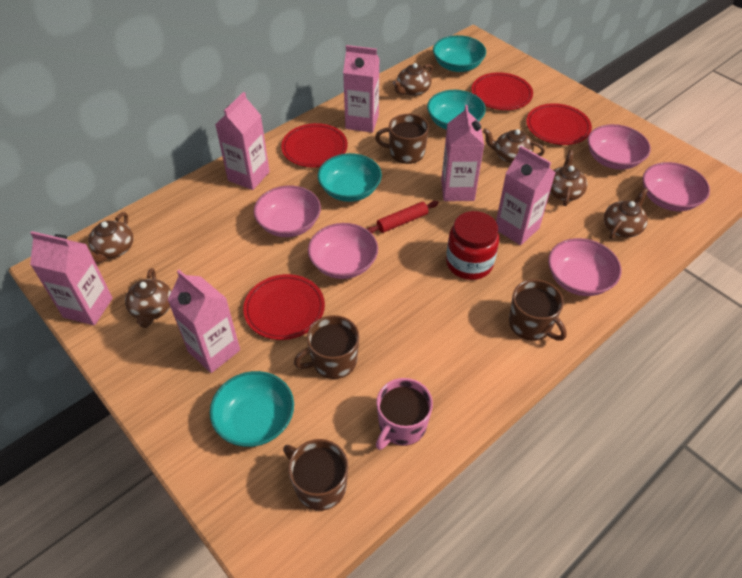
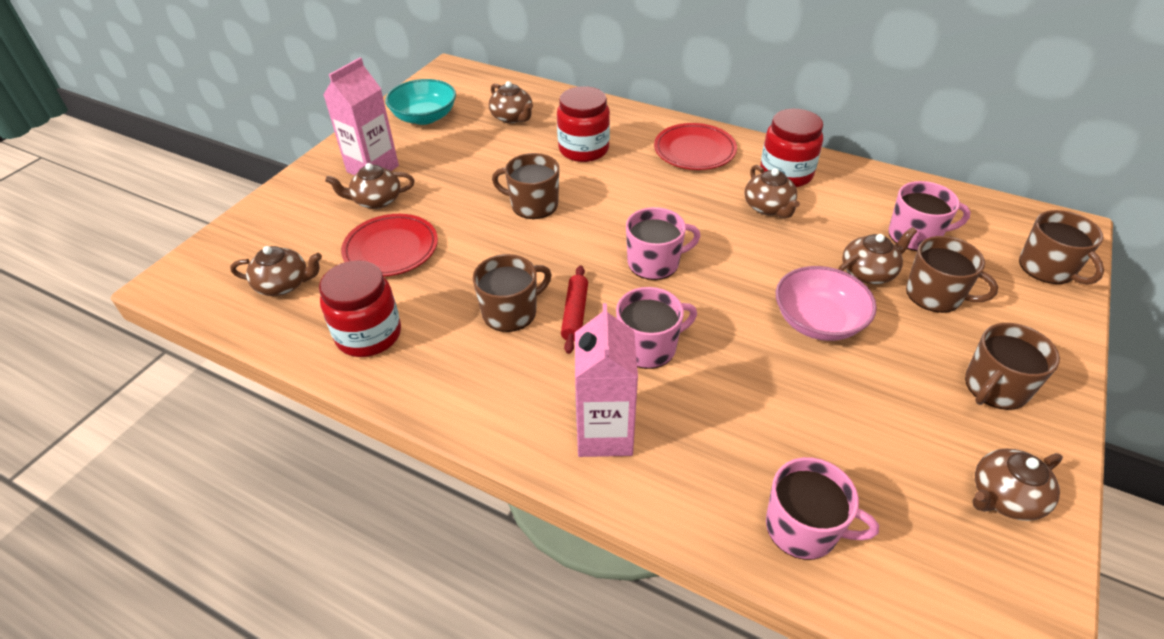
brown mug: [283,439,348,511] [294,315,359,379] [375,114,429,164] [509,279,567,341] = 4 -> [473,254,552,332] [492,153,559,219] [906,236,998,313] [965,323,1060,410] [1019,210,1104,285] = 5
pink bowl: [254,186,321,237] [308,223,378,279] [548,238,621,296] [588,124,651,170] [643,162,710,211] = 5 -> [776,266,877,341] = 1
pink carton: [30,231,113,325] [168,270,240,373] [215,92,270,190] [343,45,380,133] [441,105,484,201] [496,146,556,245] = 6 -> [323,58,399,176] [575,303,638,457] = 2
pink mug: [376,378,433,450] = 1 -> [616,287,697,369] [626,207,700,280] [766,457,879,560] [888,181,971,251] = 4
red jar: [446,211,499,280] = 1 -> [319,260,401,357] [557,86,610,162] [760,109,823,187] = 3
red plate: [243,274,325,340] [281,123,348,167] [471,72,533,110] [526,103,592,145] = 4 -> [341,214,438,277] [654,123,737,170] = 2
turquoise bowl: [210,371,294,447] [318,153,382,202] [427,90,486,130] [433,35,486,72] = 4 -> [385,79,456,125] = 1

